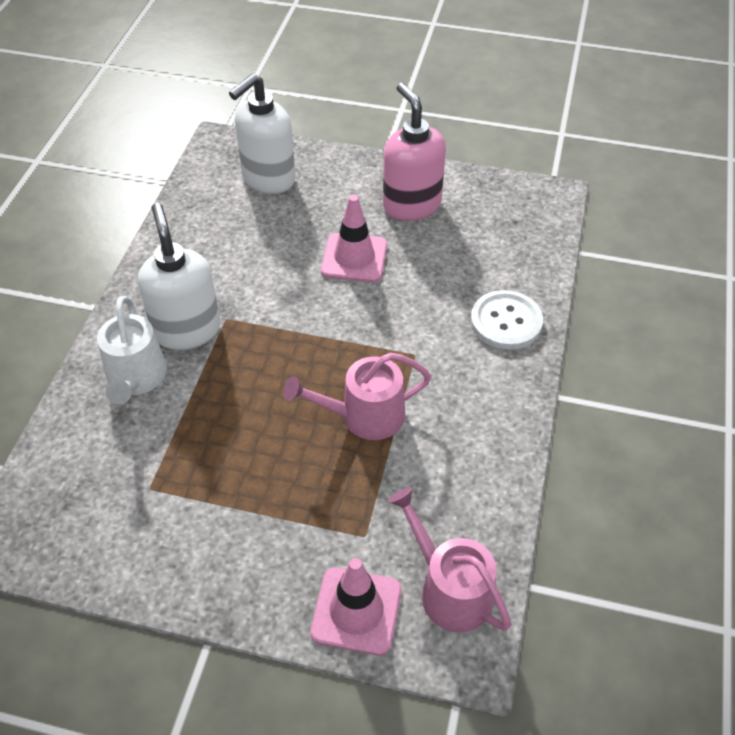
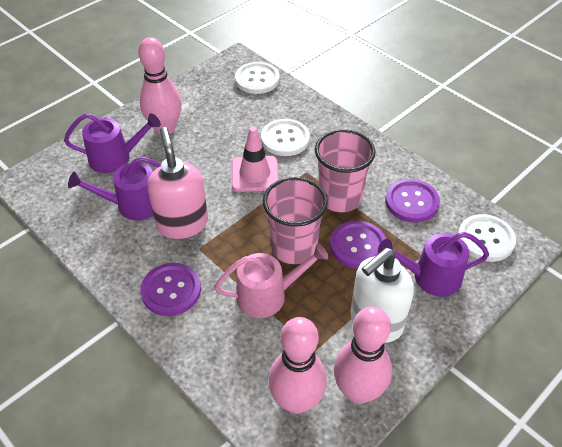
pink bowling pin: none = 0 -> [138,37,182,135] [269,317,327,414] [334,307,392,404] = 3
pink cup: none = 0 -> [263,177,328,264] [315,129,376,212] = 2
pink traffic cone: [310,558,401,655] [321,195,387,282] = 2 -> [232,127,279,192] = 1
pink watering can: [283,353,431,440] [388,487,511,633] = 2 -> [214,244,329,318] = 1
purple button: none = 0 -> [140,263,201,316] [330,220,386,269] [385,179,440,223] = 3
purple watering can: none = 0 -> [64,113,161,173] [68,157,161,221] [378,232,489,297] = 3
white button: [471,290,543,350] = 1 -> [235,62,280,94] [261,119,310,156] [458,214,516,262] = 3
white soap dispenser: [138,203,220,350] [229,73,296,194] = 2 -> [350,248,414,343] = 1
white watering can: [97,296,167,404] = 1 -> none = 0

